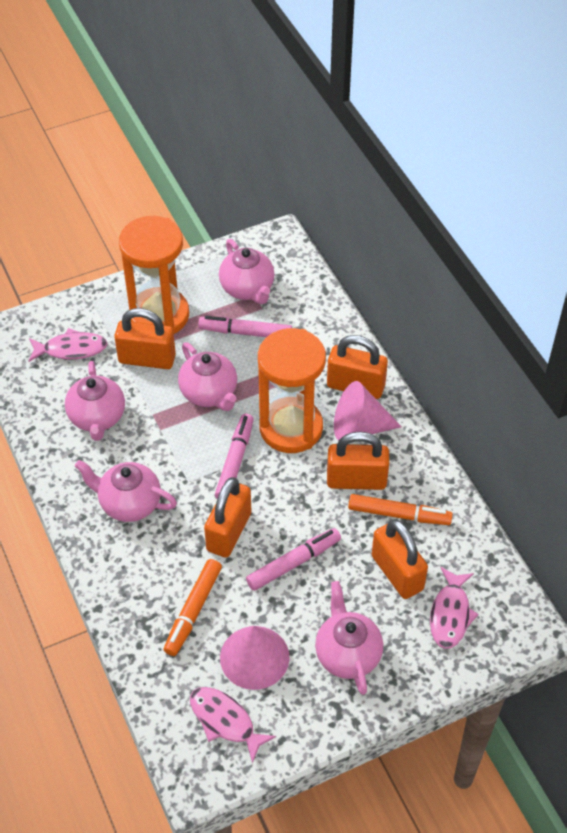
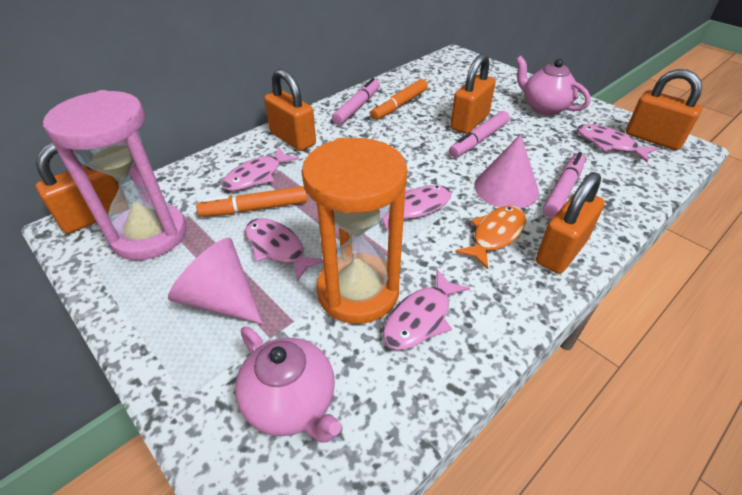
orange fish: none = 0 -> [455,206,526,269] = 1
orange hourglass: [119,216,189,334] [258,328,326,453] = 2 -> [302,138,407,324] = 1
pink fish: [28,328,108,362] [190,687,276,764] [430,567,479,649] = 3 -> [222,147,299,191] [245,218,323,281] [382,185,452,232] [383,269,470,350] [577,124,658,162] = 5
pink hourglass: none = 0 -> [43,90,187,260] = 1
pink teapot: [65,361,125,441] [75,460,177,522] [178,342,237,411] [219,239,275,304] [315,581,383,695] = 5 -> [235,327,342,443] [516,56,591,115] = 2

